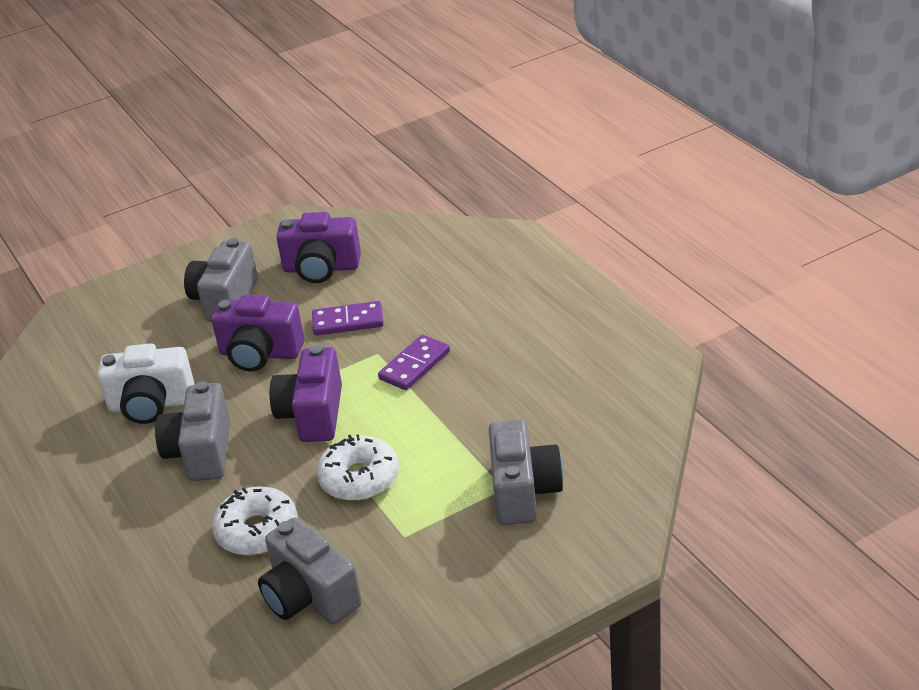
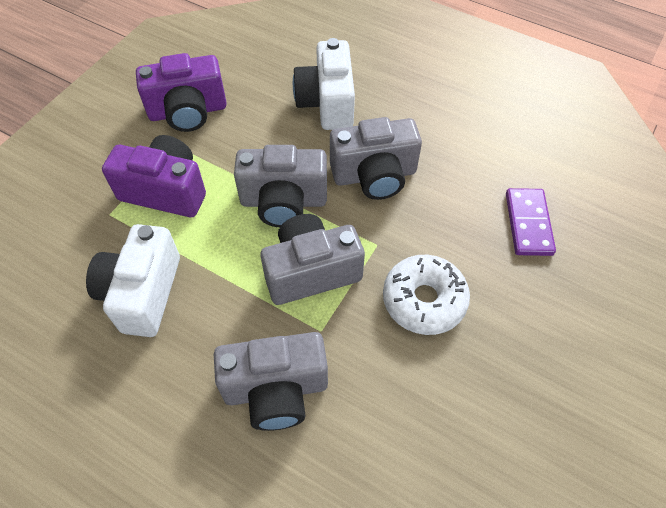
purple camera: [212,294,304,372] [270,345,342,442] [276,212,361,283] = 3 -> [102,135,206,217] [136,53,227,132] = 2
purple domino: [312,301,383,336] [378,335,450,390] = 2 -> [506,188,556,256] = 1
white camera: [97,343,195,424] = 1 -> [86,224,180,337] [293,38,355,130] = 2
white donut: [212,487,298,556] [316,434,399,501] = 2 -> [383,255,470,335] = 1

